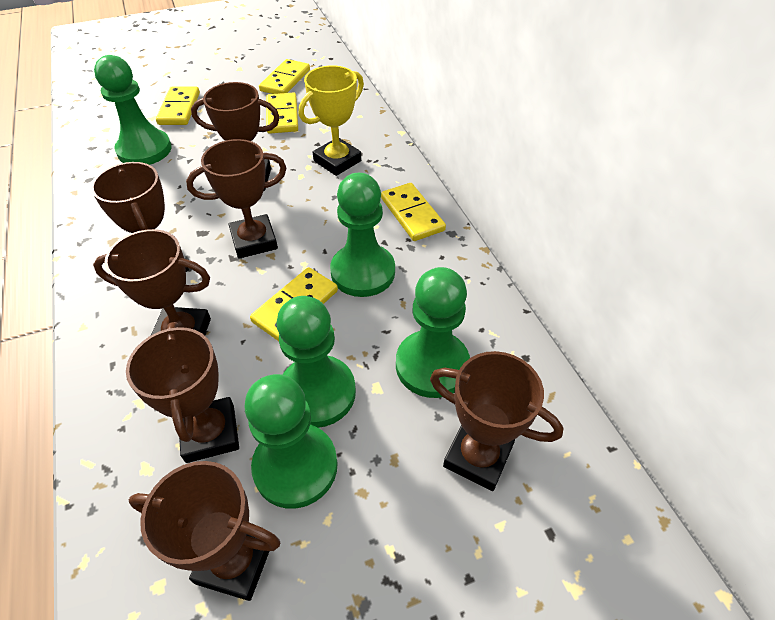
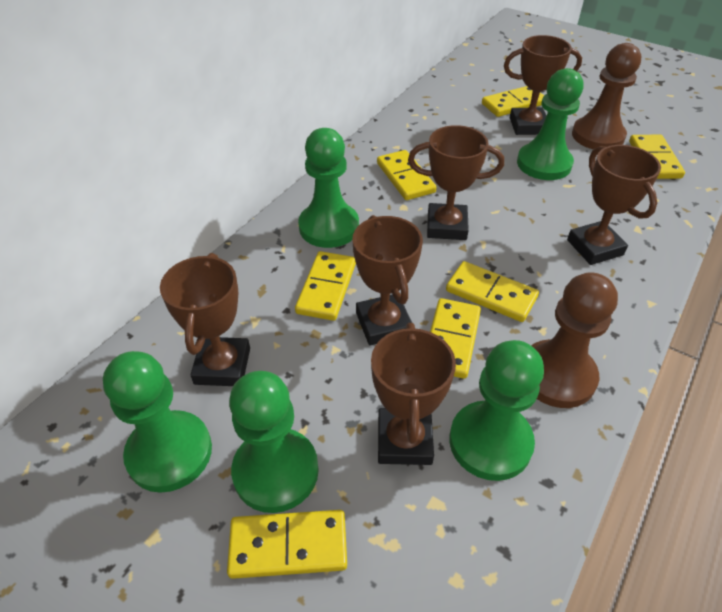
brown pawn: none = 0 -> [531,272,618,408] [572,43,641,149] = 2
brown trophy: [91,162,189,272] [93,229,211,335] [126,322,239,463] [129,461,281,601] [186,139,287,259] [191,82,280,191] [430,351,564,491] = 7 -> [160,253,250,386] [352,215,423,345] [371,323,456,465] [408,125,504,240] [504,35,582,135] [567,145,661,265] = 6
yellow domino: [156,86,200,125] [250,267,338,341] [259,59,310,94] [266,92,298,134] [381,183,446,241] = 5 -> [227,510,347,579] [295,251,356,321] [377,150,437,200] [430,298,481,379] [446,261,539,322] [482,86,544,117] [629,135,685,179] = 7
yellow trophy: [299,65,364,176] = 1 -> none = 0

